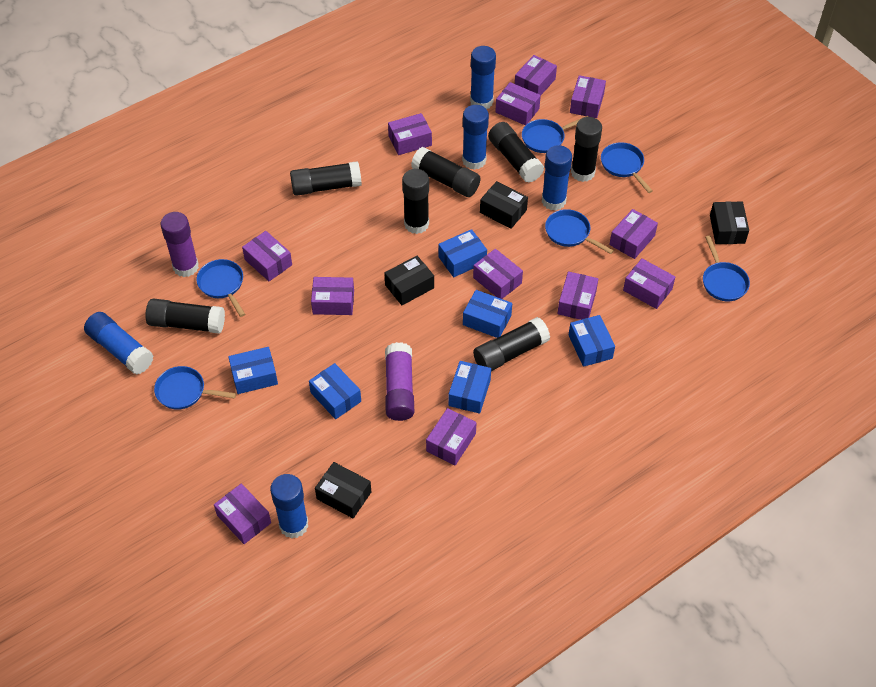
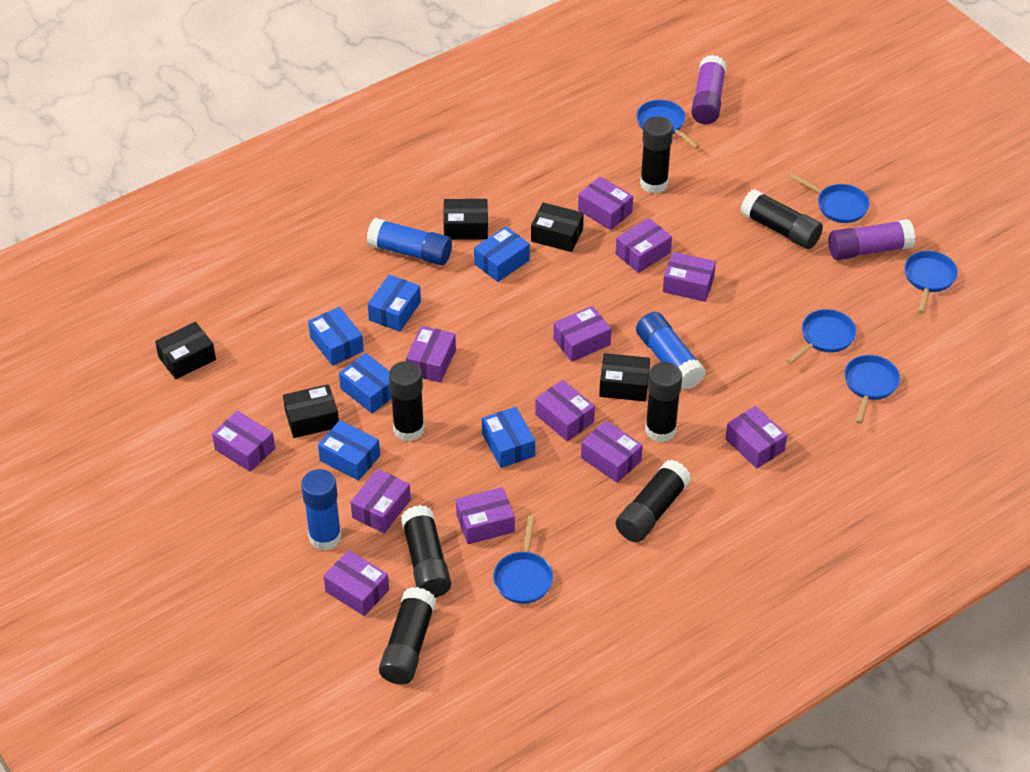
black box: [315,462,371,518] [384,256,434,305] [480,181,528,229] [710,201,749,244] = 4 -> [155,322,216,379] [283,384,339,438] [443,199,488,240] [531,202,584,252] [599,353,650,401] = 5
blue glue stick: [84,312,153,375] [270,474,308,539] [462,105,489,170] [470,46,496,109] [542,145,572,211] = 5 -> [301,469,342,551] [367,218,452,266] [636,312,706,390] = 3

